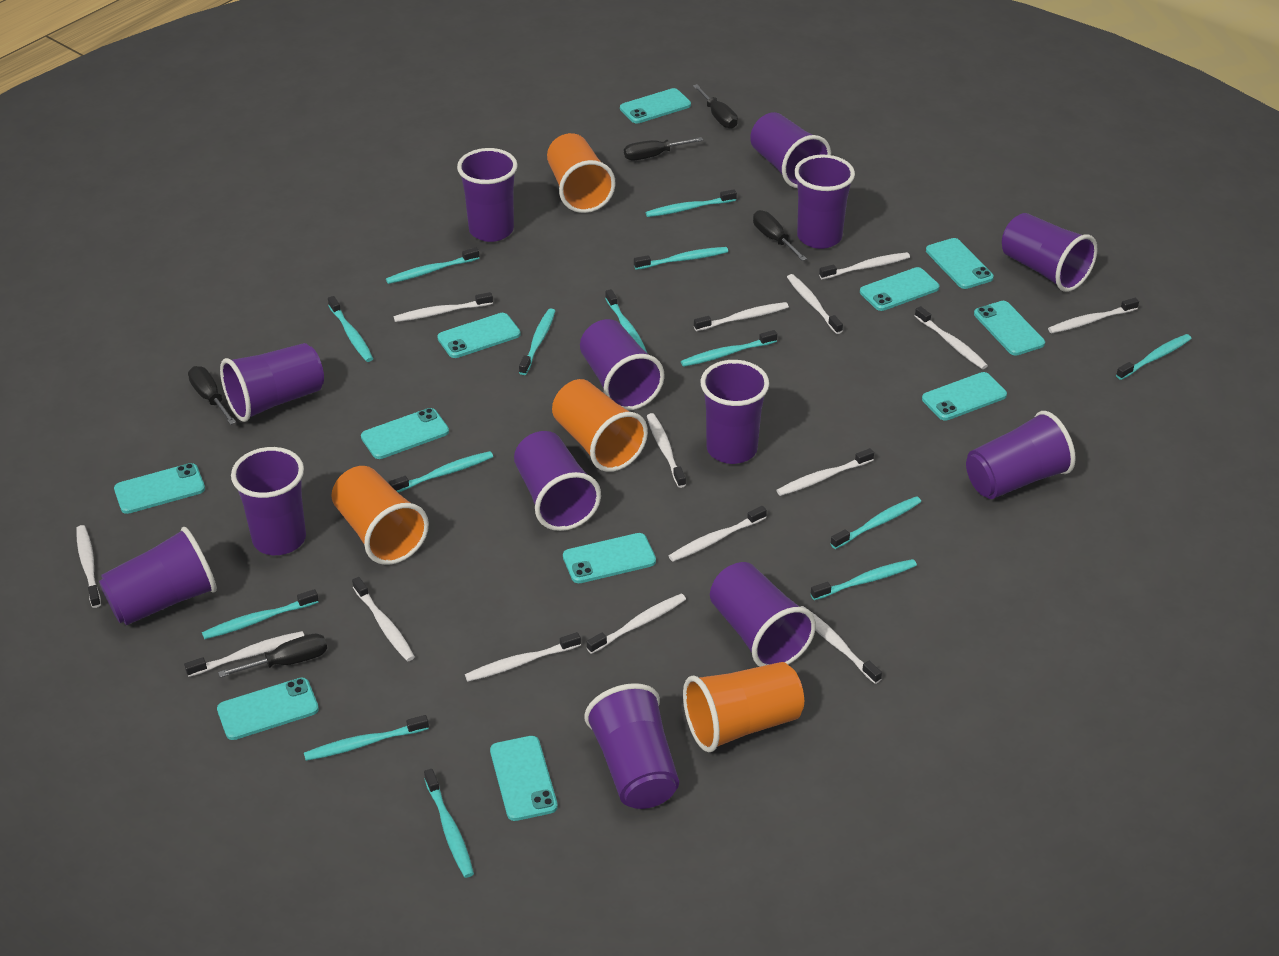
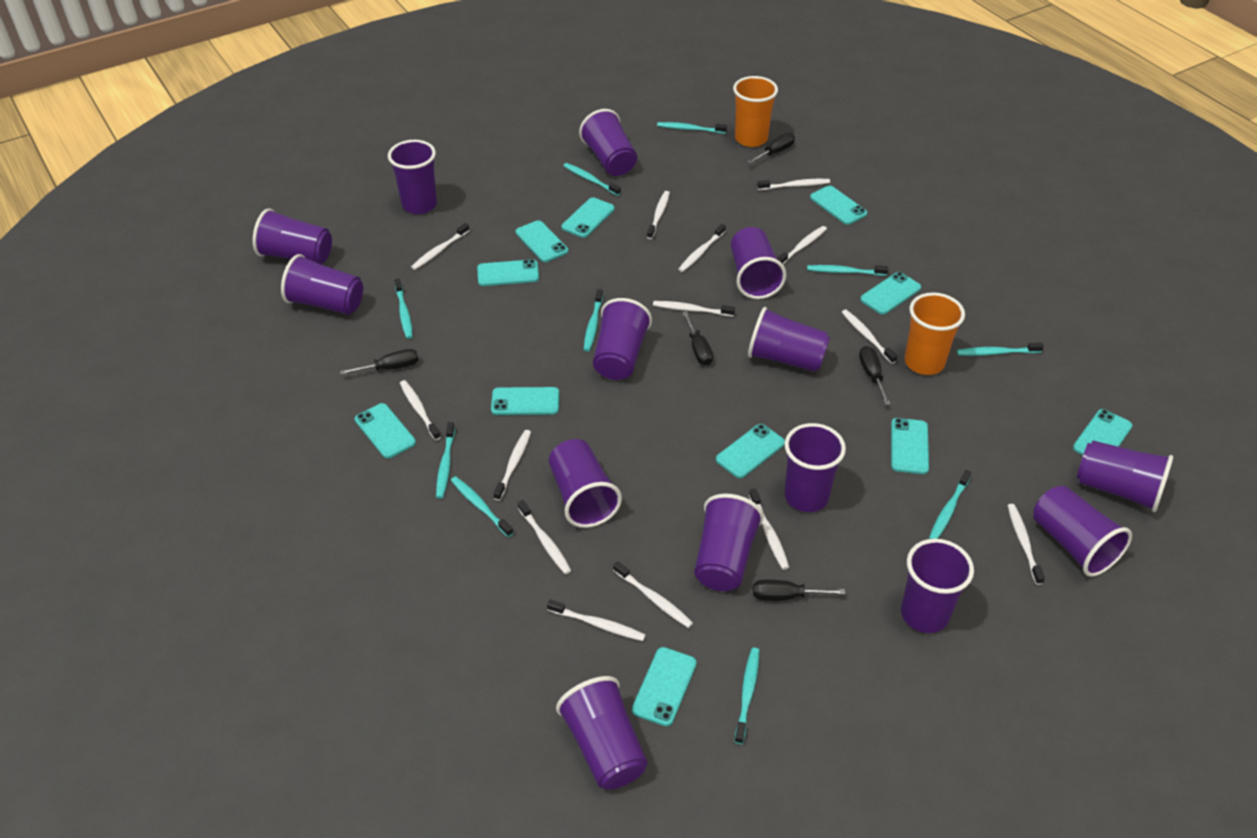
orange cup: [332,466,429,565] [547,133,615,213] [552,379,648,472] [683,662,804,752] = 4 -> [733,76,778,147] [904,293,965,375] = 2
purple cup: [99,527,217,625] [220,343,324,422] [231,447,306,555] [457,148,518,242] [514,431,601,531] [580,319,664,411] [585,683,679,809] [700,360,769,464] [710,562,816,667] [750,112,831,188] [794,155,855,249] [966,411,1076,499] [1002,213,1098,292] = 13 -> [253,208,332,264] [281,254,363,315] [388,140,437,214] [549,439,622,528] [556,676,648,790] [579,109,637,176] [593,298,652,380] [694,494,764,591] [731,227,786,299] [748,307,830,372] [784,423,846,512] [901,539,974,633] [1033,486,1132,577] [1077,441,1173,512] = 14
turquoise toothbrush: [202,589,318,639] [304,715,429,761] [328,296,373,362] [386,247,479,284] [389,451,493,492] [424,769,474,878] [519,308,555,375] [605,289,647,353] [634,247,728,270] [646,189,737,217] [681,330,777,367] [811,559,917,600] [830,496,921,549] [1116,334,1192,380] = 14 -> [394,278,413,339] [436,422,455,499] [451,476,513,537] [563,163,621,196] [584,289,603,351] [657,122,727,134] [734,648,759,744] [807,265,888,276] [929,470,972,539] [957,342,1044,356] = 10
white toothbrush: [76,525,101,608] [184,631,304,677] [352,577,415,661] [394,292,493,322] [465,632,581,682] [587,594,686,654] [647,413,686,488] [669,506,767,562] [694,302,789,331] [776,448,874,496] [787,274,843,334] [801,606,882,684] [819,252,910,279] [915,306,988,369] [1048,298,1139,333] = 15 -> [400,380,441,440] [411,223,470,270] [493,430,531,501] [518,500,571,574] [547,599,646,641] [613,561,693,628] [647,191,670,239] [653,301,735,317] [678,224,726,272] [749,488,789,570] [757,179,830,190] [777,226,827,264] [842,310,897,364] [1007,504,1045,585] = 14

